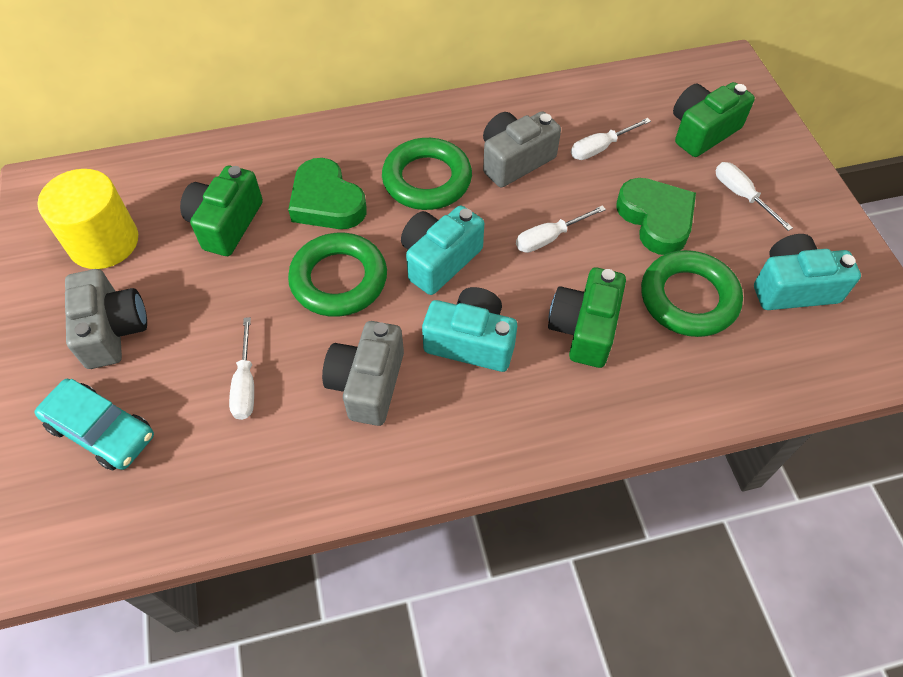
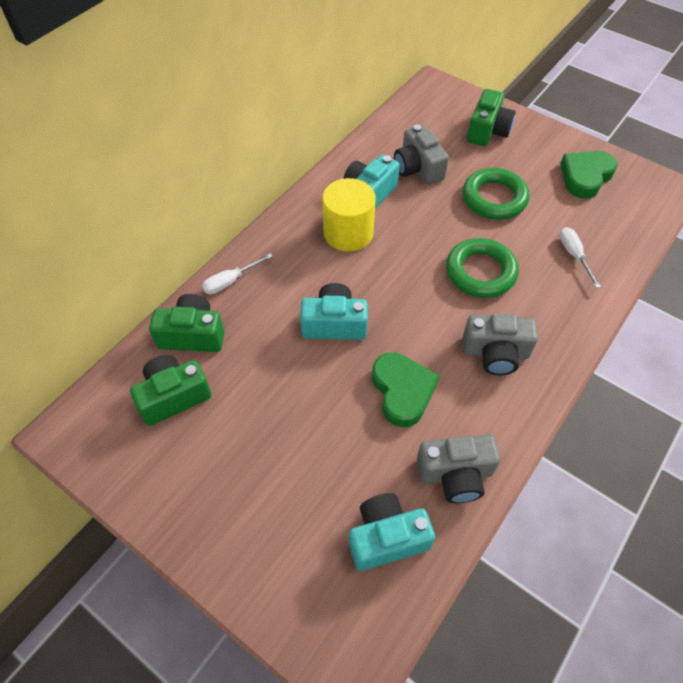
green ring: [288,233,387,317] [382,138,472,210] [641,250,743,337] = 3 -> [446,238,519,298] [463,168,530,220] = 2
turquoise car: [35,379,154,470] = 1 -> none = 0
white screwdriver: [229,317,254,420] [516,205,606,253] [571,118,651,160] [716,162,793,231] = 4 -> [202,253,273,294] [560,227,601,288] = 2

